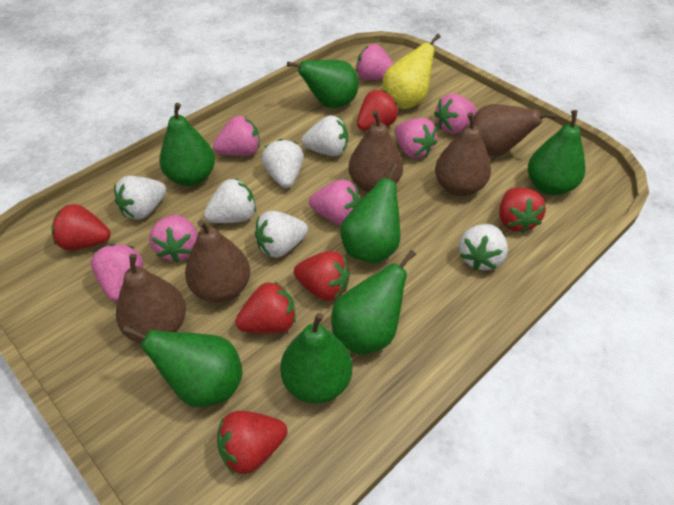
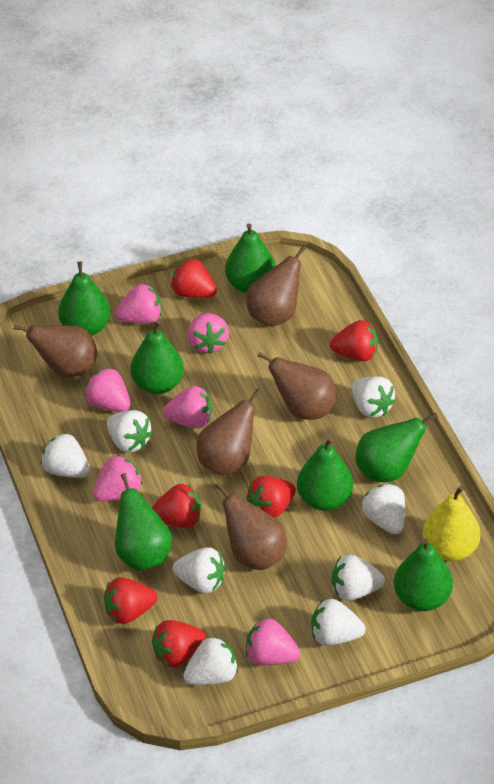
pink strawberry: [91,244,144,301] [149,215,198,263] [213,116,260,156] [309,180,360,225] [356,44,394,80] [395,118,437,158] [434,94,477,134] = 7 -> [84,368,131,412] [93,455,143,501] [115,284,162,323] [163,386,212,428] [188,313,229,354] [246,618,300,665] = 6
white strawberry: [114,176,166,220] [204,178,256,223] [255,211,308,258] [261,139,304,188] [302,115,348,156] [459,224,508,271] = 6 -> [41,433,90,478] [107,410,153,452] [173,547,225,594] [183,636,238,685] [311,599,366,646] [332,554,385,601] [352,376,396,418] [362,484,405,534] = 8

